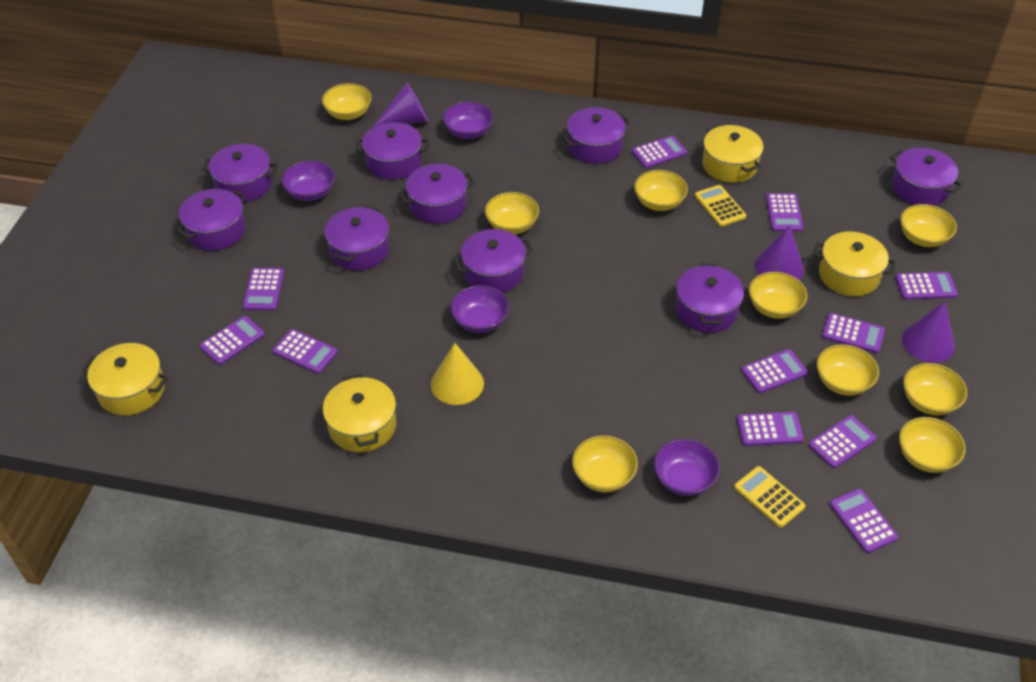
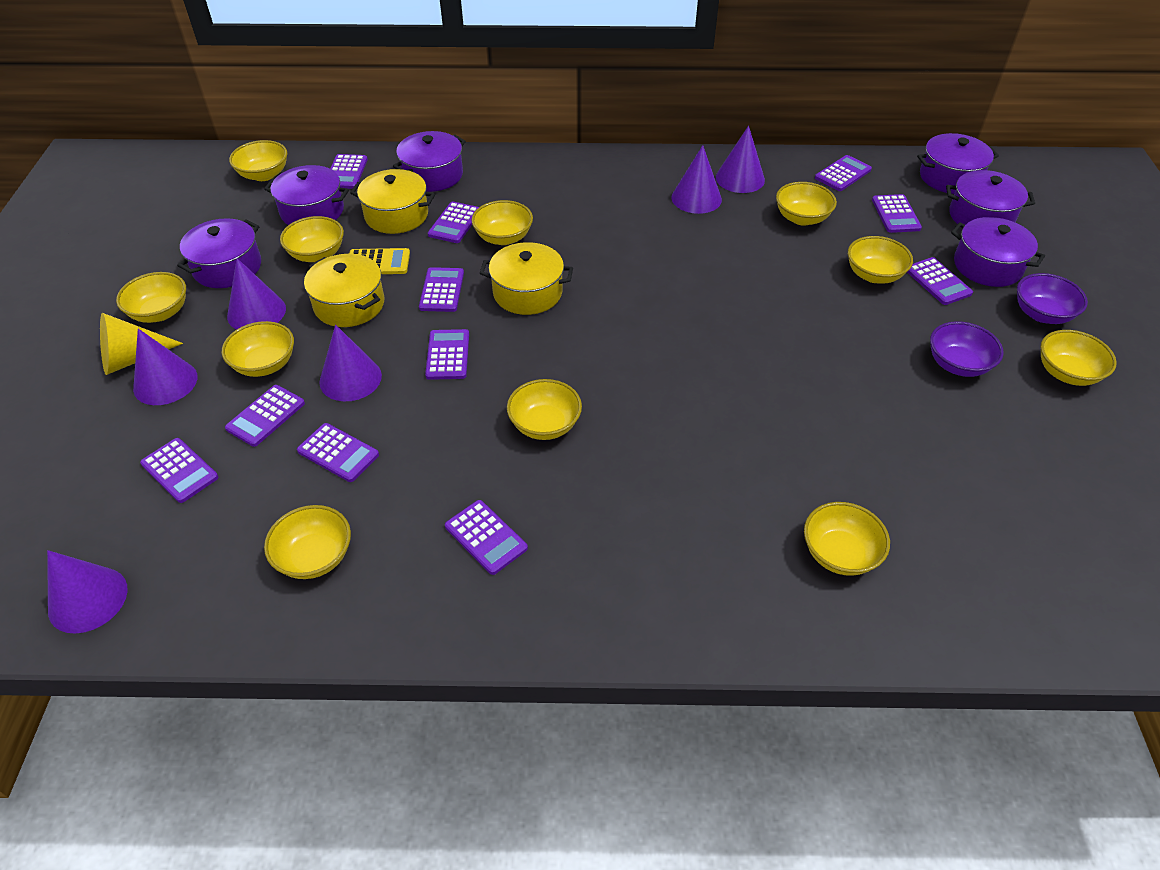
purple bowl: [281,160,335,201] [443,101,493,139] [450,285,509,333] [654,439,720,496] = 4 -> [930,321,1004,377] [1017,273,1088,324] = 2
purple cone: [373,83,428,127] [755,225,804,280] [902,301,955,363] = 3 -> [47,550,128,634] [133,329,197,405] [227,258,286,330] [319,325,382,401] [671,145,722,214] [716,126,765,193] = 6
purple pot: [177,189,246,251] [202,144,278,202] [325,206,389,270] [355,122,429,180] [399,164,475,224] [453,229,533,293] [562,107,630,164] [676,263,744,333] [890,147,963,206] = 9 -> [177,218,261,288] [264,165,349,225] [393,131,466,192] [917,133,999,194] [946,170,1035,225] [951,217,1045,287] = 6
yellow bowl: [322,83,372,120] [485,192,539,234] [572,435,638,492] [634,170,688,211] [749,272,808,319] [817,344,879,396] [899,417,966,473] [900,204,957,247] [903,363,967,416] = 9 -> [116,272,186,323] [222,321,294,377] [229,140,287,181] [264,505,351,579] [280,216,344,262] [472,200,533,245] [507,379,582,440] [776,182,837,226] [804,502,890,576] [848,236,913,284] [1040,330,1117,386] = 11
yellow calculator: [695,185,746,227] [734,466,806,528] = 2 -> [349,248,410,274] = 1
yellow pot: [82,343,168,416] [323,374,396,452] [702,125,764,183] [813,231,896,296] = 4 -> [304,254,385,327] [350,169,435,234] [480,242,573,315] = 3

